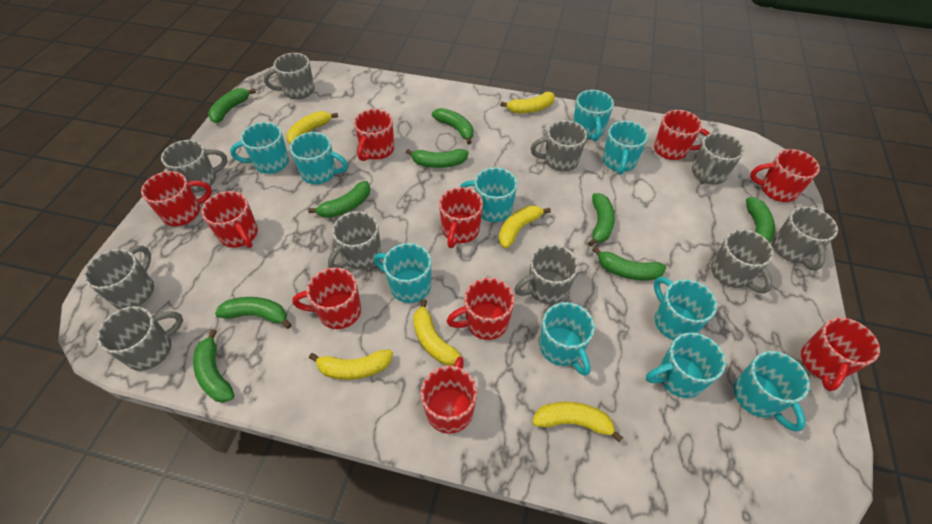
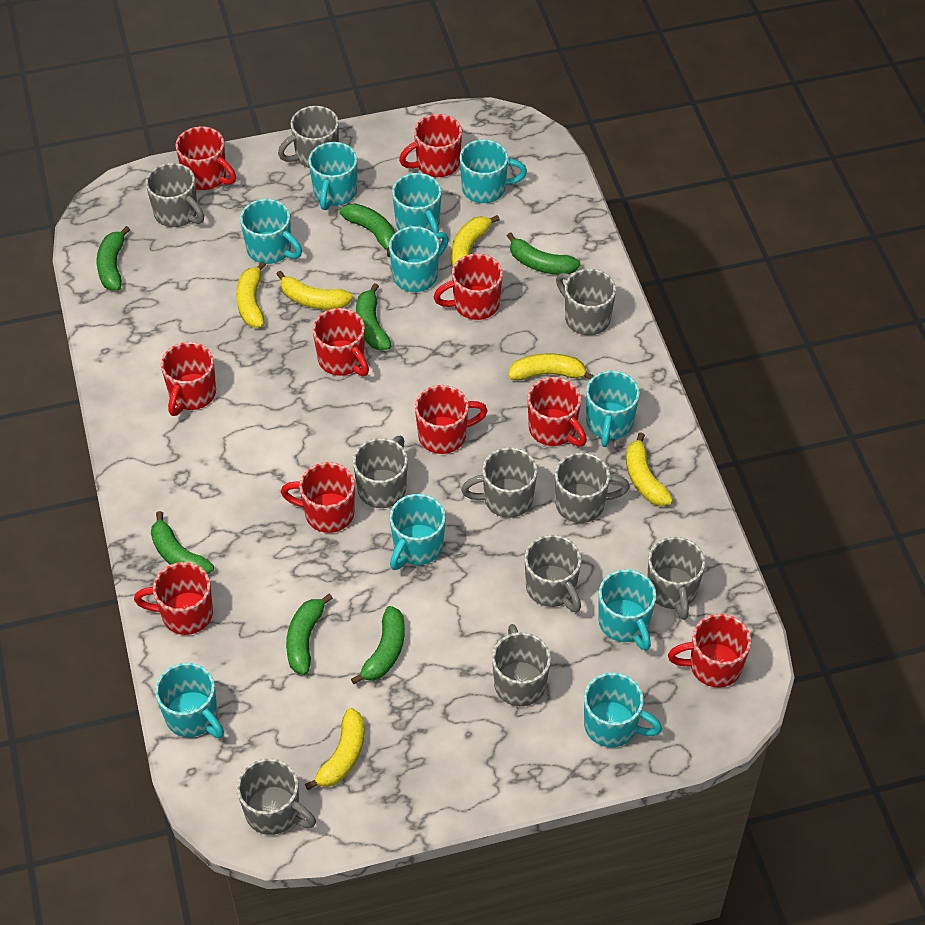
green banana: [193,329,235,403] [208,88,256,123] [215,297,291,329] [308,181,370,218] [406,149,469,168] [432,108,473,145] [588,193,615,247] [593,247,666,281] [746,197,775,243] = 9 -> [97,226,130,291] [151,511,214,574] [286,594,333,675] [339,203,395,257] [351,606,405,684] [356,283,392,350] [507,233,581,275] = 7

